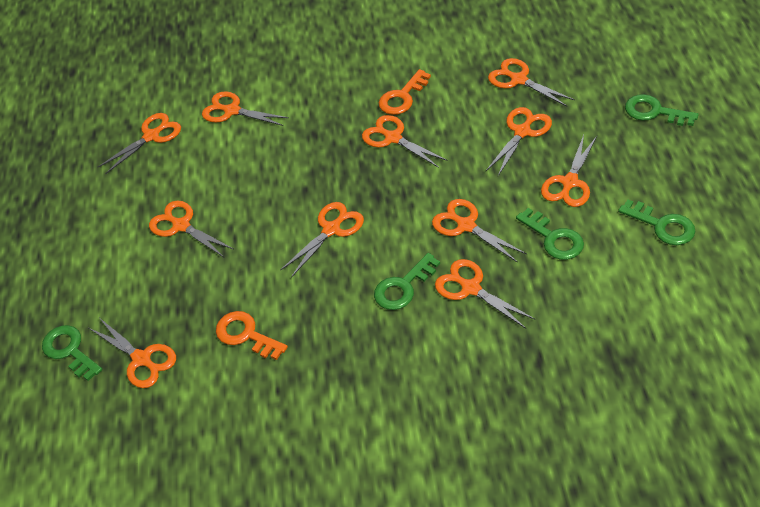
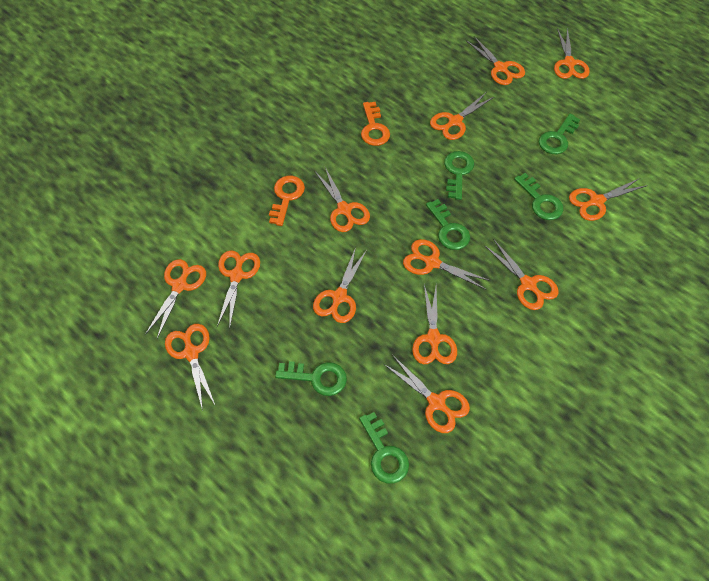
green key: [42,325,102,381] [374,253,440,310] [516,208,584,260] [618,200,695,245] [625,94,699,126] = 5 -> [275,361,347,396] [359,412,409,484] [426,199,470,250] [444,151,474,200] [514,173,563,220] [539,114,580,154] = 6
orange scissors: [89,319,176,388] [98,113,181,174] [149,201,233,257] [202,91,289,126] [280,202,364,277] [362,115,447,168] [432,199,527,263] [435,259,535,329] [486,107,552,176] [488,58,575,107] [541,135,597,207] = 11 -> [145,259,206,338] [165,324,215,411] [217,250,260,329] [313,247,367,323] [316,167,370,232] [384,356,470,433] [403,239,491,290] [412,285,457,364] [430,93,494,140] [467,36,525,85] [484,239,558,310] [554,28,590,79] [569,178,648,221] = 13

